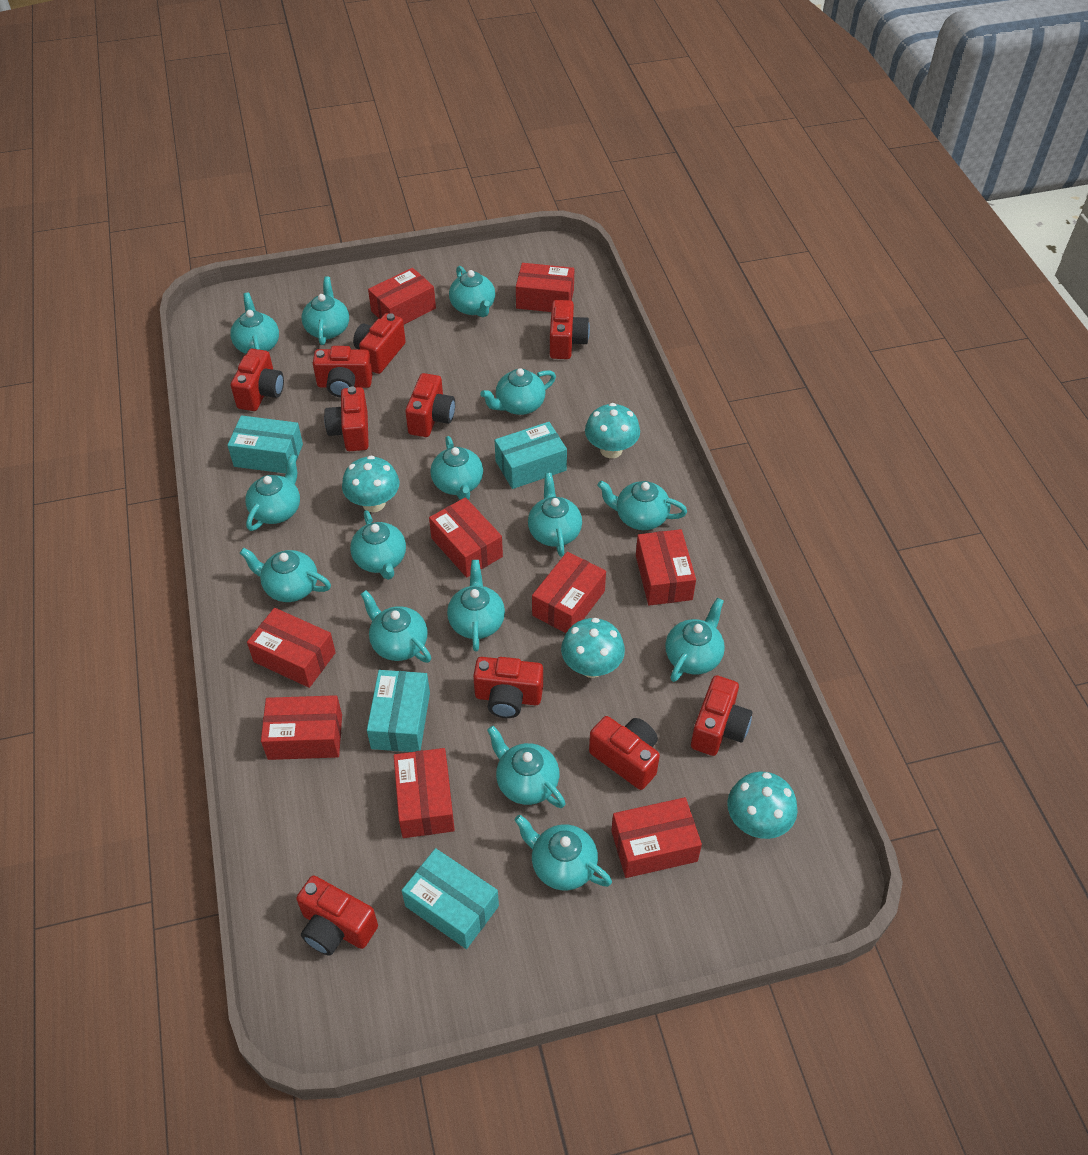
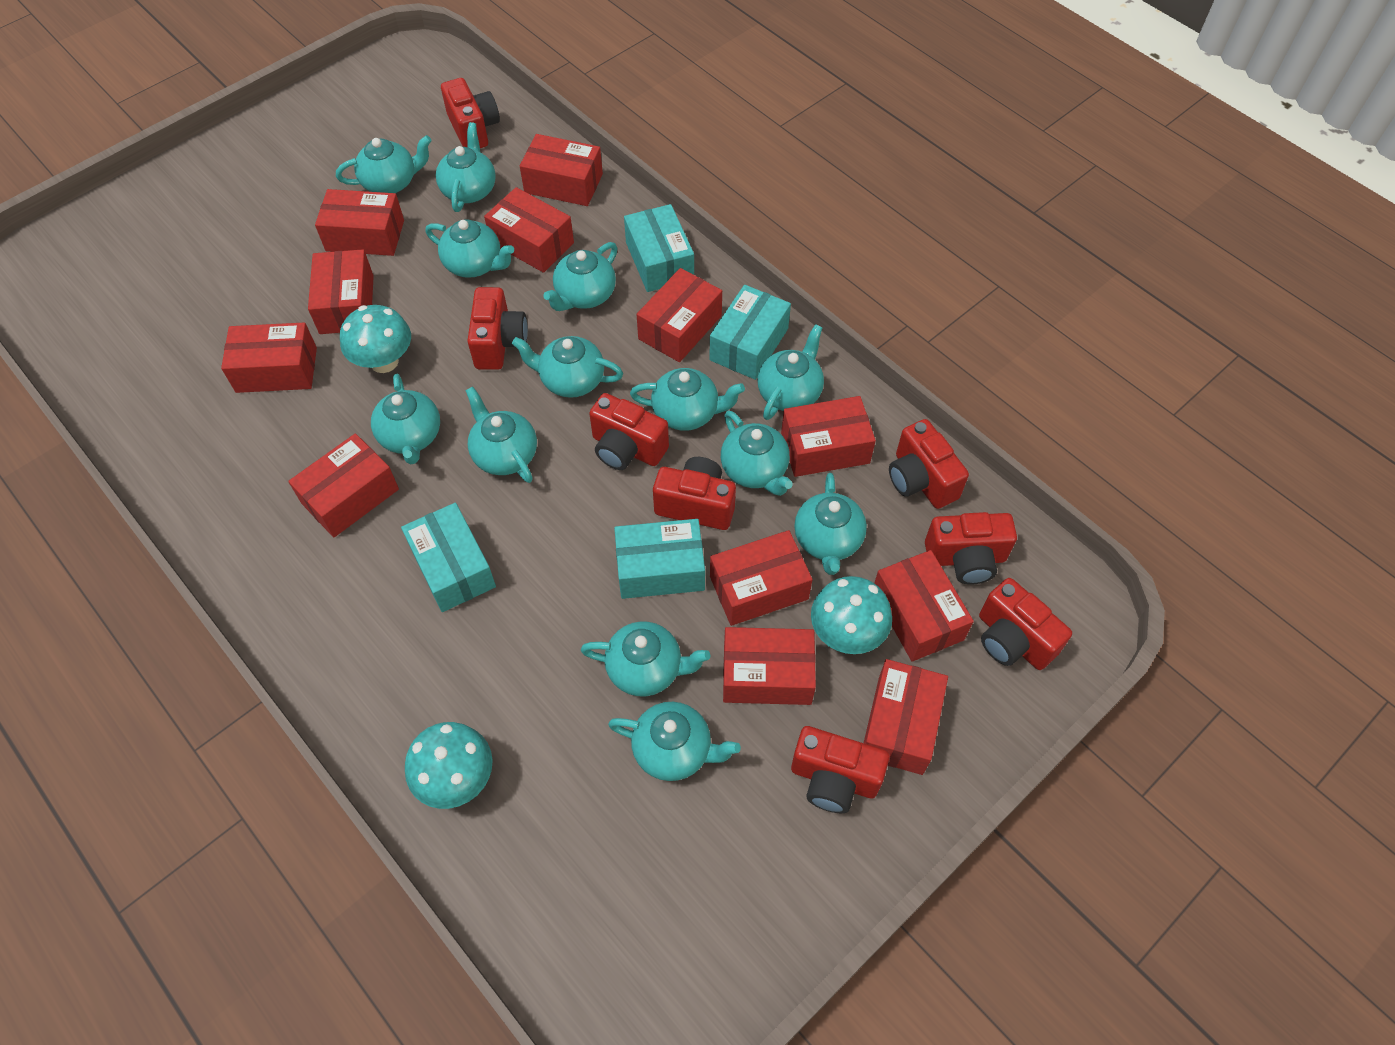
red box: [247,608,336,688] [261,695,342,760] [368,268,436,324] [394,748,455,838] [429,497,503,578] [516,263,574,312] [532,551,606,633] [611,797,702,878] [636,529,696,605] = 9 -> [221,323,317,393] [288,433,399,537] [308,249,374,334] [315,189,404,256] [484,187,574,273] [520,134,603,206] [636,268,722,362] [710,530,813,626] [723,627,816,705] [781,396,876,477] [864,659,948,775] [874,550,974,662] = 12
red camera: [231,349,284,411] [296,875,378,956] [313,346,373,397] [324,386,369,451] [353,313,406,374] [405,373,455,437] [473,657,543,718] [550,300,590,359] [589,716,660,790] [691,676,752,756] = 10 -> [441,78,500,148] [467,287,528,370] [589,393,669,470] [653,457,736,530] [791,726,889,813] [889,419,969,509] [925,512,1017,585] [979,578,1072,670] = 8
turquoise mushroom: [342,455,399,512] [561,618,625,678] [585,403,640,458] [727,772,798,839] = 4 -> [340,305,411,373] [405,722,493,809] [811,576,892,654] = 3
turquoise teapot: [230,293,279,354] [240,548,331,602] [245,454,300,531] [302,276,349,345] [350,510,406,580] [361,590,431,663] [430,436,483,500] [447,560,505,652] [449,266,495,317] [480,368,556,415] [487,726,566,808] [514,815,612,890] [528,473,582,557] [597,480,687,530] [665,598,725,682] = 15 -> [336,135,432,193] [371,374,440,464] [425,220,514,278] [436,122,496,212] [465,386,537,483] [512,336,623,398] [543,242,618,311] [581,622,710,696] [608,702,741,781] [630,368,745,431] [721,410,793,496] [757,324,824,420] [794,473,867,575] = 13

